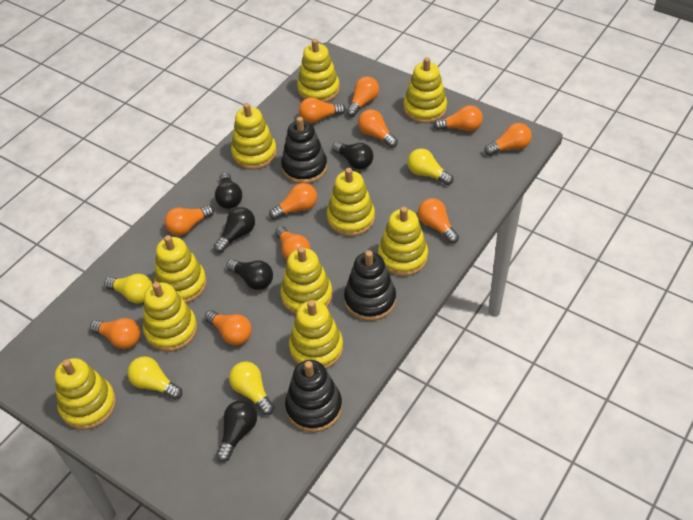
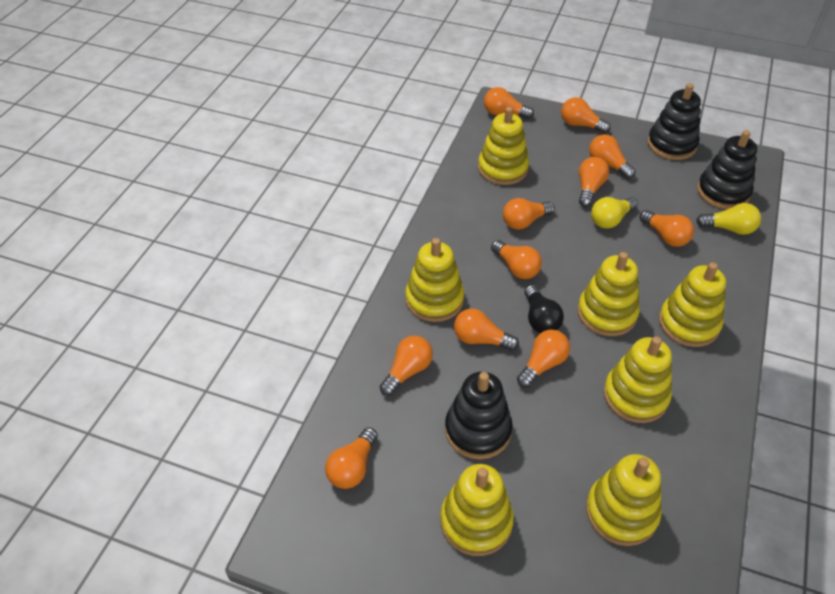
black light bulb: [214,207,255,253] [215,172,242,209] [216,400,257,462] [226,259,273,290] [332,142,374,170] = 5 -> [524,285,564,333] = 1
yellow light bulb: [104,274,153,303] [127,356,182,400] [229,362,274,415] [407,149,454,185] = 4 -> [591,197,638,229] [696,203,761,235] = 2
yellow stacking toy: [55,358,116,430] [143,282,197,352] [154,235,207,303] [231,103,277,170] [280,247,332,315] [289,300,343,369] [297,39,340,102] [327,168,375,236] [378,207,428,276] [403,57,447,123] = 10 -> [405,238,464,322] [440,464,514,556] [478,107,529,185] [577,252,640,336] [586,454,661,546] [603,336,672,423] [659,262,726,347] = 7

